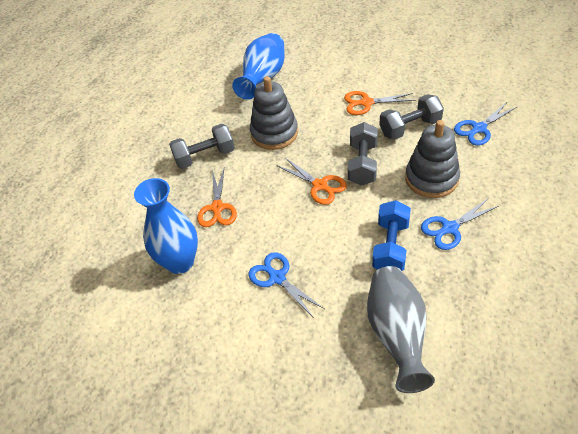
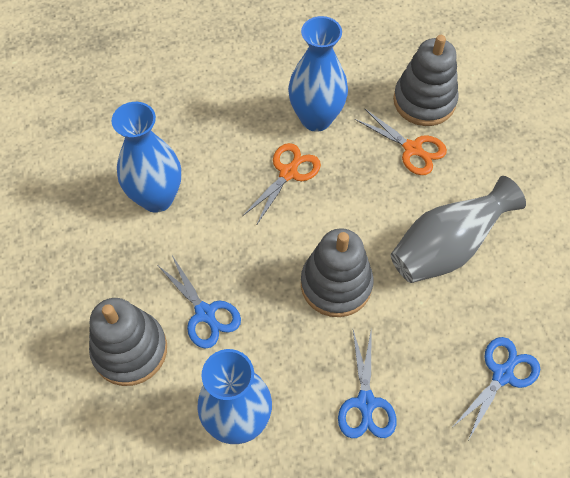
blue dumbbell: [372,200,411,271] = 1 -> none = 0
blue vase: [134,178,198,274] [232,33,285,100] = 2 -> [111,102,181,213] [197,349,272,444] [288,16,348,132] = 3
grey dumbbell: [169,124,235,169] [348,122,378,186] [379,94,444,140] = 3 -> none = 0
grey stacking toy: [250,76,298,150] [405,120,460,198] = 2 -> [89,298,167,386] [301,228,374,317] [393,35,459,126] = 3
orange scissors: [197,169,237,227] [276,158,347,205] [344,91,415,115] = 3 -> [243,143,321,226] [355,108,447,175] = 2

